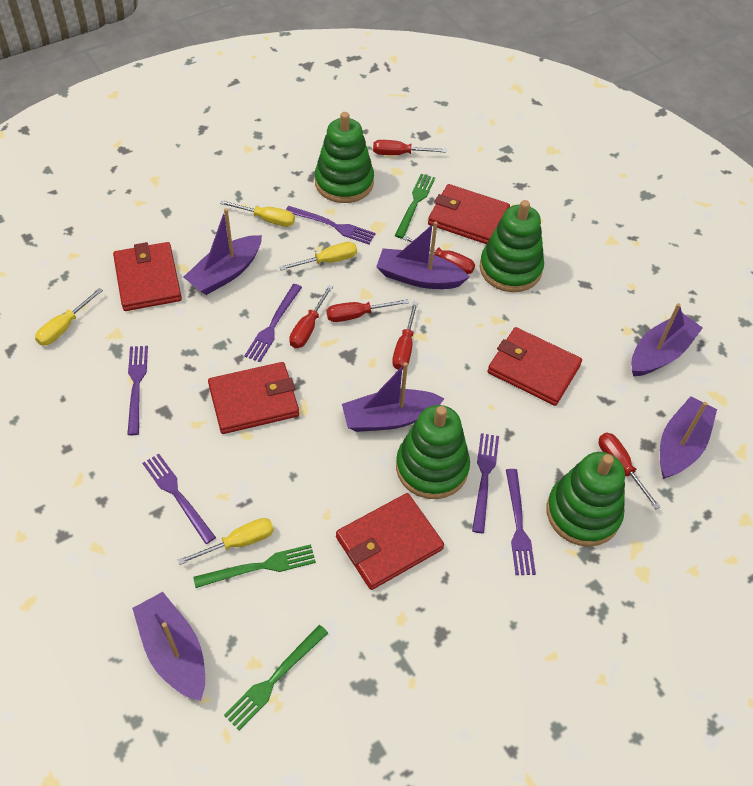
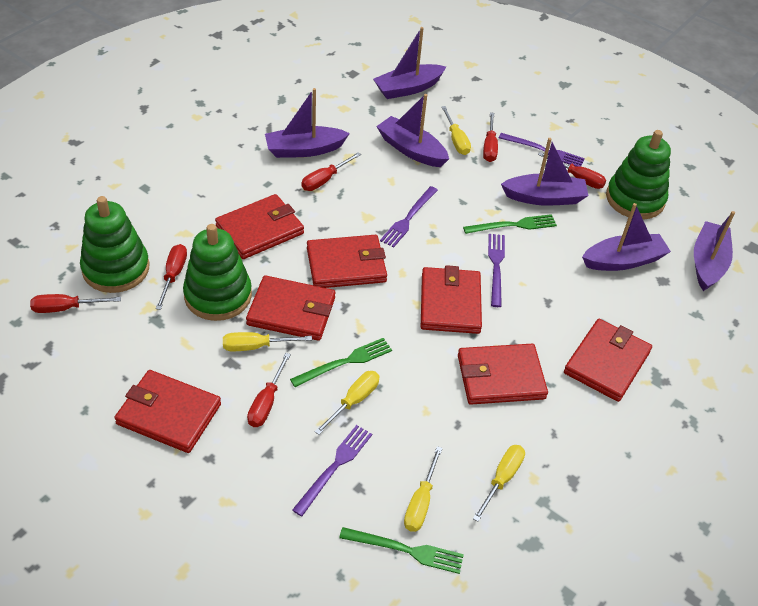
green stacking toy: [315,112,374,203] [396,405,470,499] [480,200,544,292] [547,452,625,547] = 4 -> [80,196,149,293] [183,224,252,321] [606,130,671,219] = 3
purple fork: [127,346,148,435] [142,454,216,544] [244,284,302,362] [286,206,376,244] [472,433,499,533] [506,469,536,575] = 6 -> [292,425,372,517] [380,186,438,248] [488,234,505,307] [499,133,585,167] = 4
red wallet: [113,242,182,311] [208,362,299,434] [336,493,444,590] [428,184,510,244] [488,327,582,406] = 5 -> [114,370,221,453] [215,194,304,259] [246,275,335,341] [307,235,387,288] [421,265,482,334] [458,344,548,405] [564,319,652,402] = 7
yellow screwdriver: [35,288,103,346] [178,518,274,565] [220,200,295,227] [279,242,357,271] = 4 -> [223,332,312,351] [314,371,379,435] [404,446,443,532] [441,106,471,155] [473,445,525,522] = 5

